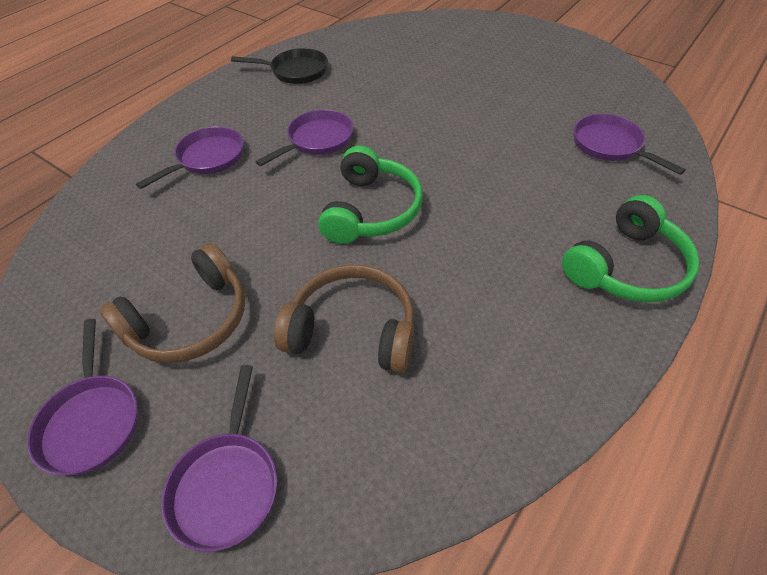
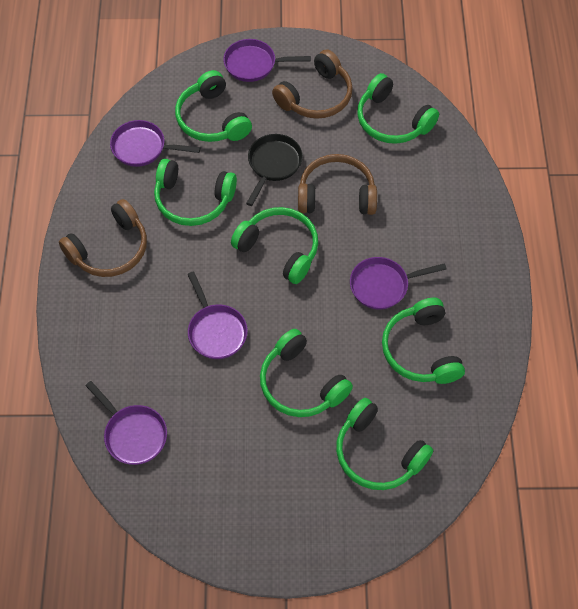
brown headphones: [99,243,245,363] [274,264,414,373] = 2 -> [59,199,147,277] [272,49,353,119] [298,154,377,215] = 3
green headphones: [318,146,423,244] [562,195,700,302] = 2 -> [154,159,237,226] [175,70,252,142] [231,207,318,284] [260,329,353,417] [336,398,433,490] [357,73,439,144] [382,298,465,384] = 7

